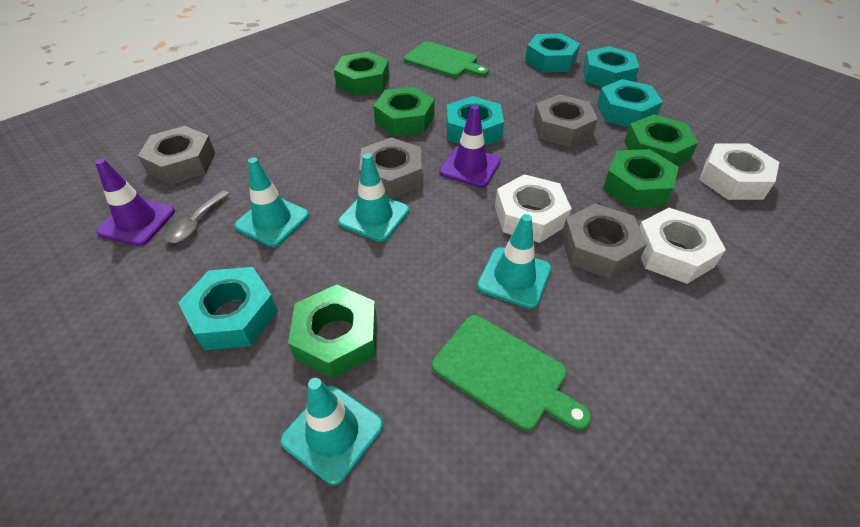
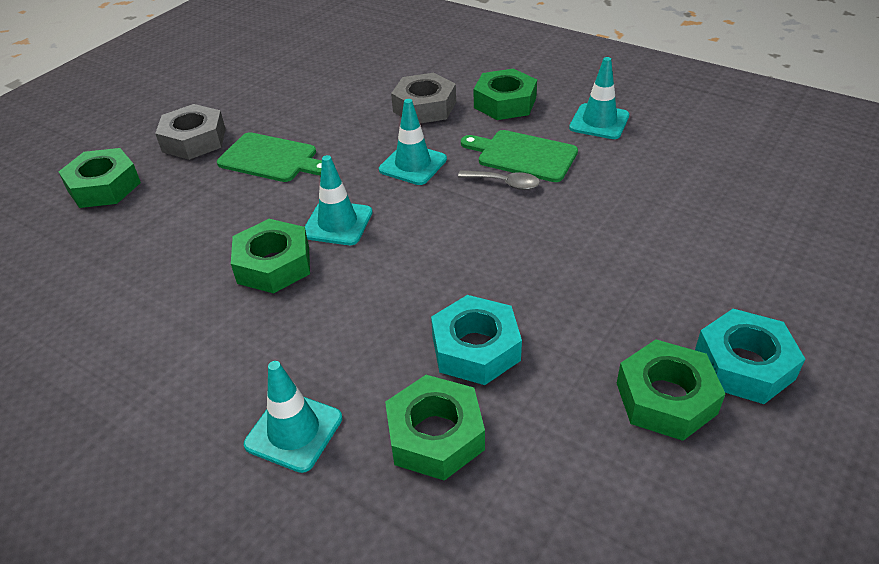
grey nut: [138,126,215,185] [359,137,422,199] [533,94,598,147] [561,204,647,279] = 4 -> [155,104,226,160] [391,73,456,123] = 2
purple traffic cone: [95,158,175,246] [439,105,501,188] = 2 -> none = 0
turquoise nut: [178,267,278,350] [446,96,504,146] [525,33,580,73] [583,46,639,87] [597,79,663,127] = 5 -> [431,295,522,385] [695,309,805,404] = 2
white nut: [495,174,572,243] [639,208,726,284] [699,144,779,200] = 3 -> none = 0

